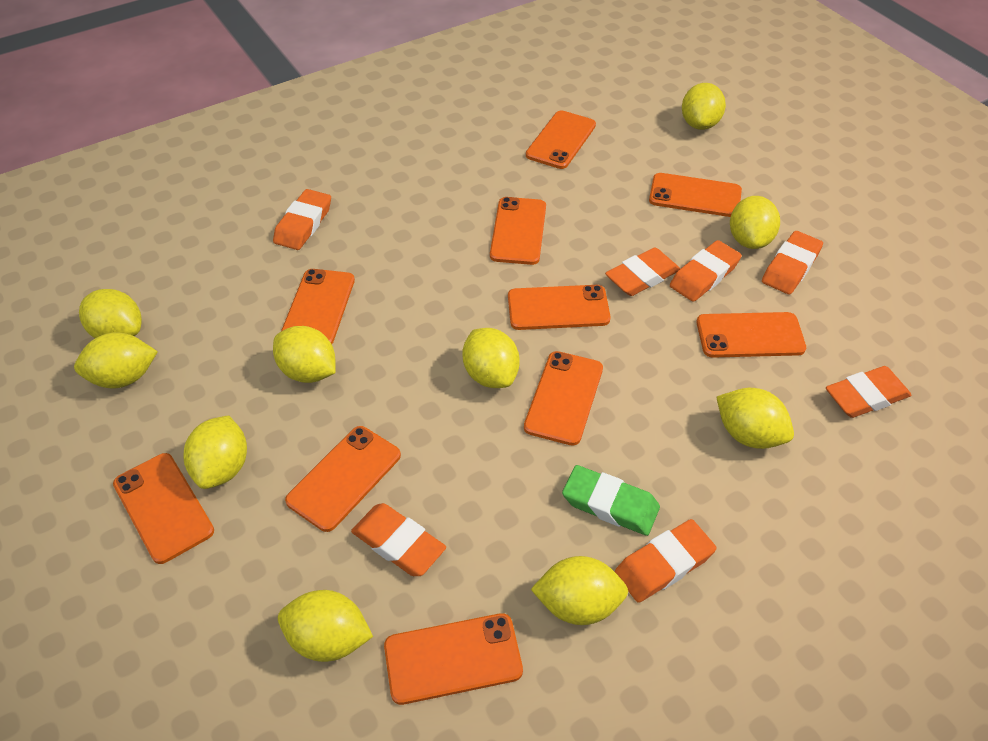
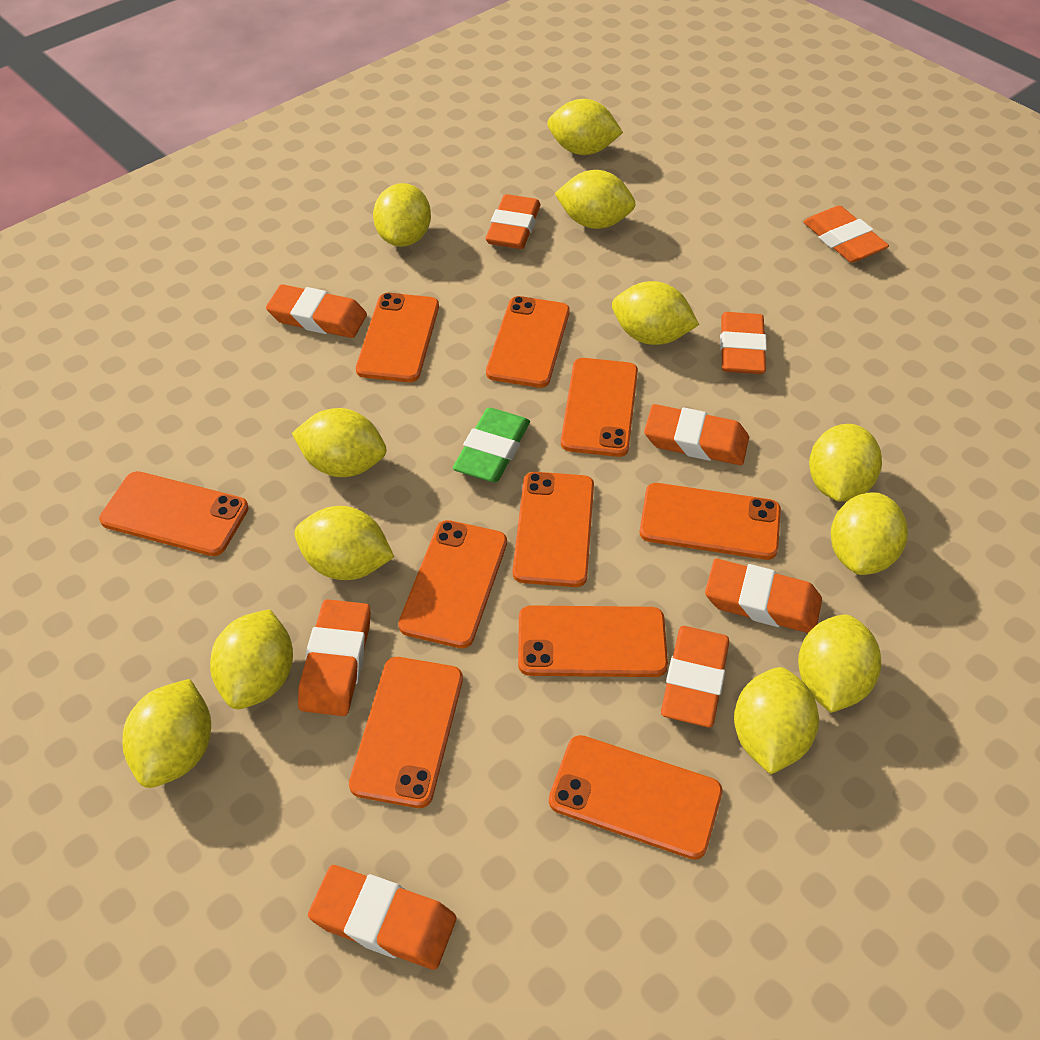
orange eraser: [273,189,331,250] [351,503,446,576] [605,247,680,296] [615,519,717,603] [670,240,742,302] [762,231,823,294] [826,366,911,418] = 7 -> [266,284,367,338] [298,599,370,716] [308,865,456,970] [486,194,540,249] [644,404,749,465] [661,626,729,727] [705,559,822,633] [720,312,767,374] [803,206,889,263] = 9
yellow lemon: [74,333,158,388] [79,289,142,338] [184,415,247,489] [273,326,336,383] [278,590,373,662] [462,328,520,388] [531,556,628,625] [682,83,726,130] [716,388,794,449] [730,196,780,249] = 10 -> [123,679,211,788] [210,609,293,709] [292,408,386,477] [294,506,394,580] [373,183,431,247] [547,99,623,155] [555,170,636,229] [612,281,699,345] [734,667,819,774] [798,614,881,713] [809,424,882,502] [831,493,908,575] = 12

